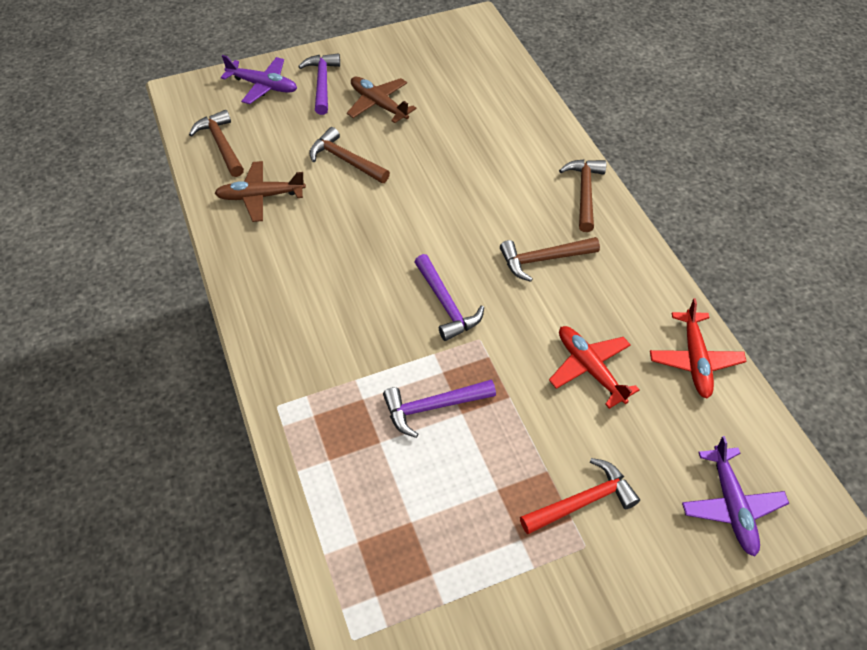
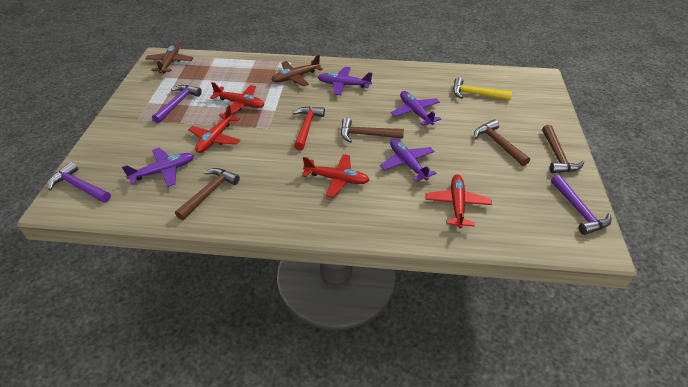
purple plane: [221,55,297,104] [682,436,789,557] = 2 -> [122,148,194,187] [318,67,372,95] [380,139,436,182] [391,91,441,126] = 4
red plane: [549,326,640,409] [650,298,747,398] = 2 -> [188,105,240,153] [210,82,264,114] [302,154,370,198] [426,174,492,228] = 4
yellow hammer: none = 0 -> [453,77,512,100] = 1

